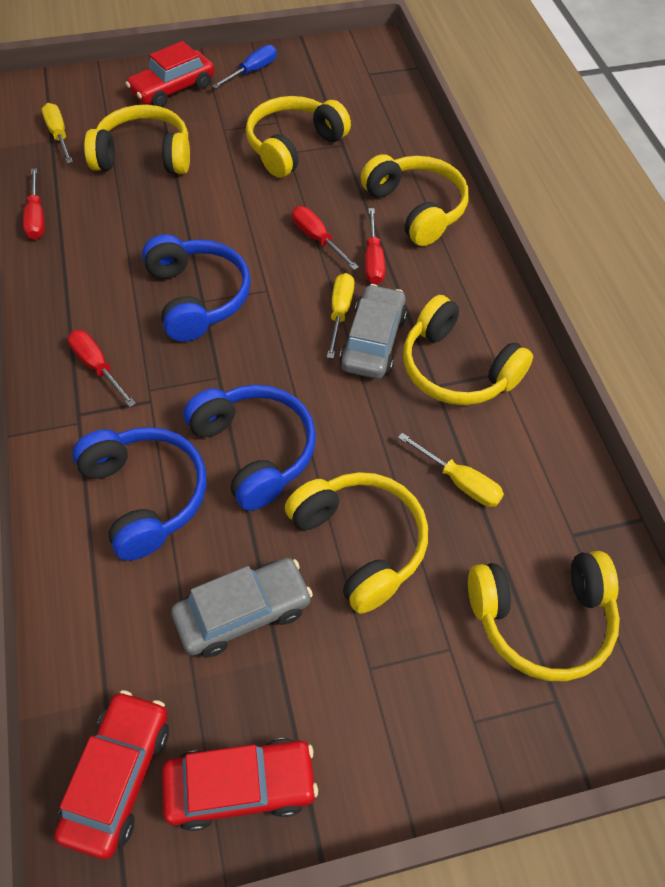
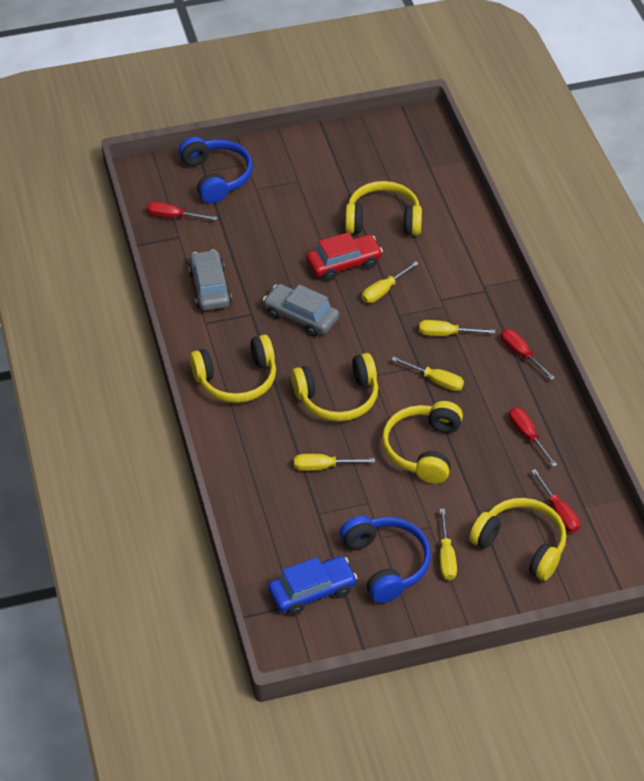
blue car: none = 0 -> [268,556,357,615] = 1
blue headphones: [72,427,207,561] [142,234,251,342] [183,385,316,511] = 3 -> [179,137,253,204] [340,516,431,603] = 2
blue screwdriver: [212,45,277,89] = 1 -> none = 0
red car: [54,690,169,859] [126,41,214,107] [162,738,318,831] = 3 -> [306,232,383,281] = 1
yellow headphones: [84,105,190,174] [246,96,351,178] [285,472,428,614] [361,154,469,246] [403,295,533,405] [468,551,620,681] = 6 -> [190,335,276,403] [291,353,378,422] [345,181,422,236] [382,401,463,484] [469,498,567,581] = 5
yellow screwdriver: [42,103,73,164] [327,273,354,358] [398,433,504,507] = 3 -> [294,454,375,471] [362,261,419,303] [391,357,464,391] [419,320,495,336] [440,509,457,580] = 5

